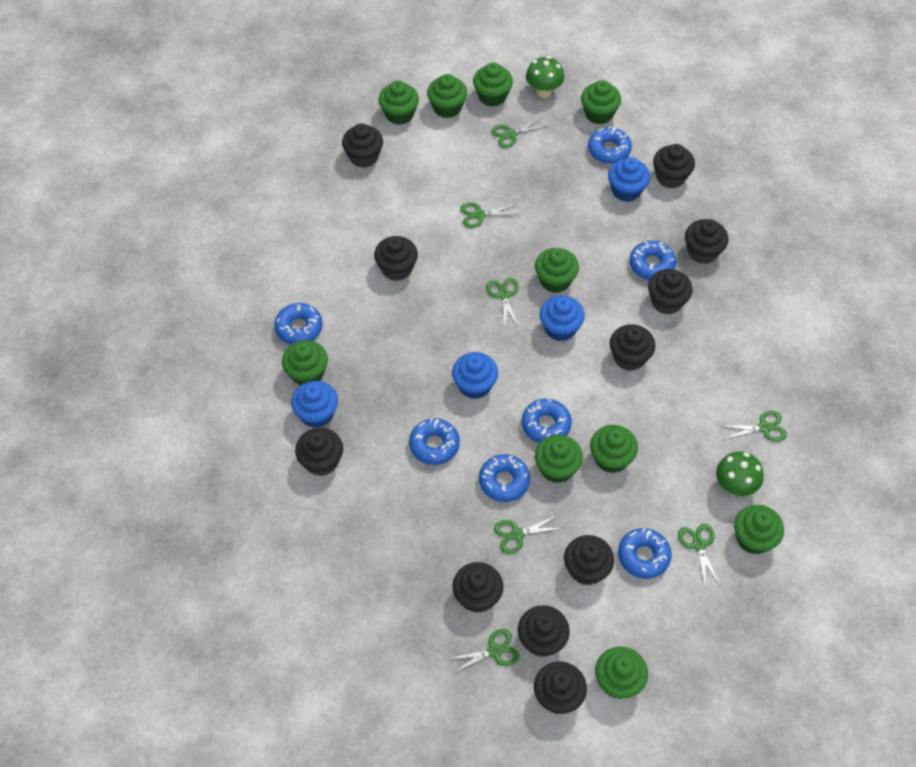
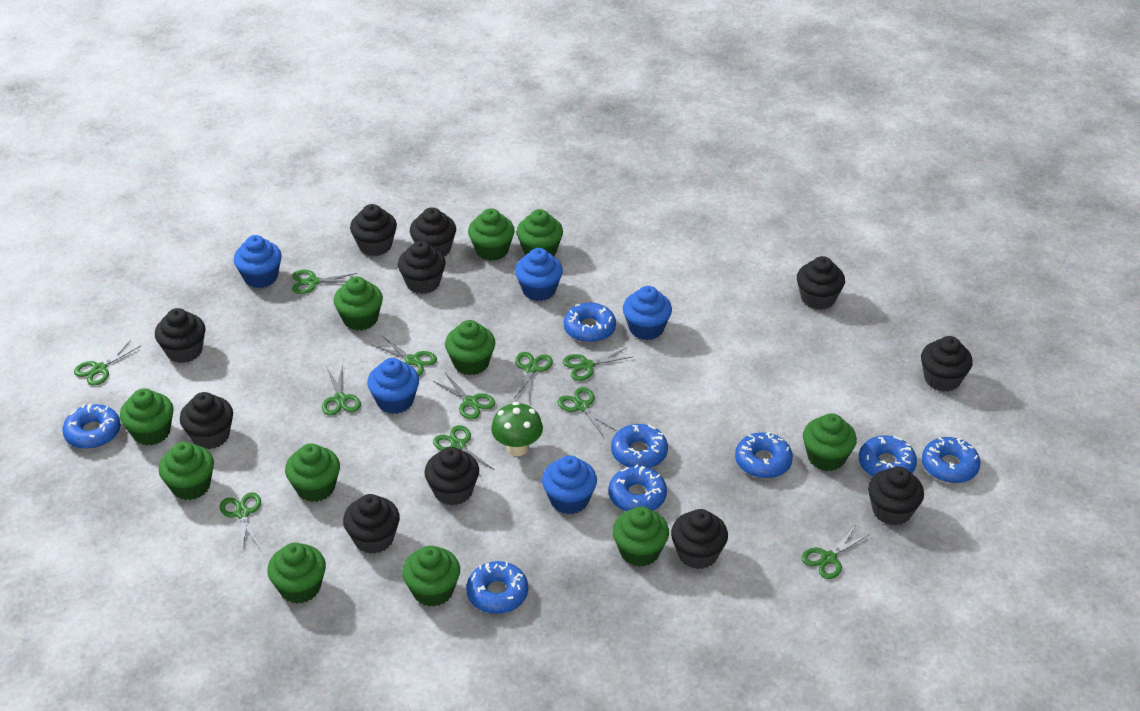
blue cupcake: [291,381,338,428] [452,352,498,399] [540,295,585,341] [608,157,650,202] = 4 -> [234,235,282,288] [367,358,419,414] [515,248,563,301] [542,455,597,514] [623,286,672,340] = 5
blue donut: [274,303,323,344] [409,418,460,465] [479,454,530,502] [522,399,572,443] [588,126,632,164] [618,528,672,579] [629,241,676,280] = 7 -> [62,404,121,449] [466,561,528,614] [564,303,616,343] [608,465,667,511] [611,424,668,468] [735,432,793,478] [859,435,917,477] [922,437,980,483] = 8
green cupcake: [282,340,328,386] [379,81,419,125] [427,74,467,118] [473,63,513,107] [535,248,579,293] [535,435,583,483] [581,80,621,124] [590,425,638,473] [595,647,648,699] [734,505,784,554] = 10 -> [120,388,174,445] [159,442,214,500] [267,542,326,604] [285,443,340,502] [334,276,383,331] [402,545,460,607] [445,320,495,375] [468,208,515,261] [517,209,563,256] [612,506,669,567] [803,413,857,471] = 11
green mushroom: [526,56,564,98] [716,451,764,496] = 2 -> [491,402,543,456] = 1
green scissors: [447,629,519,674] [460,202,520,228] [486,278,519,328] [491,118,548,148] [494,515,563,554] [678,524,720,589] [721,411,787,442] = 7 -> [74,340,141,386] [220,492,261,551] [292,270,357,294] [322,365,361,416] [372,336,437,376] [433,373,495,420] [433,425,495,477] [514,352,553,402] [558,387,617,437] [563,347,632,381] [801,525,870,579] = 11

